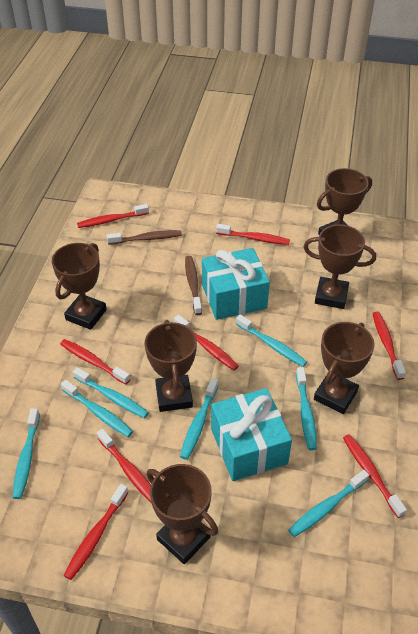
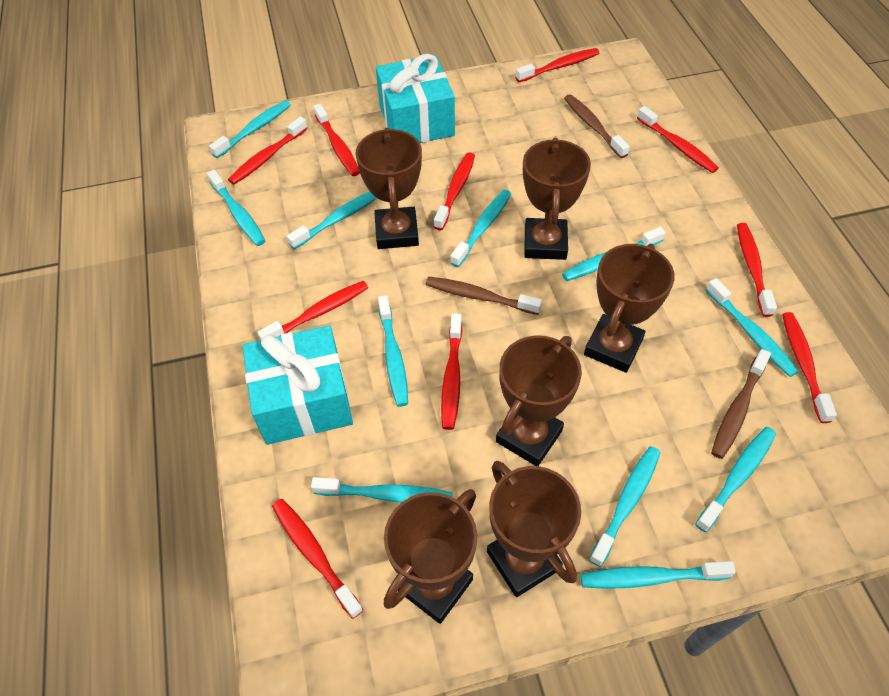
brown toothbrush: [107,230,182,245] [185,256,202,315] = 2 -> [425,277,542,315] [564,94,630,158] [711,349,771,459] = 3
red toothbrush: [60,339,130,385] [63,484,129,580] [77,204,149,228] [97,429,152,503] [174,315,239,370] [216,224,290,245] [343,434,407,518] [372,311,406,380] = 8 -> [228,117,308,185] [257,281,368,340] [272,499,363,619] [314,104,360,176] [434,152,475,230] [441,313,463,430] [515,48,599,82] [637,106,719,173] [737,223,777,317] [782,312,837,423] = 10
turquoise toothbrush: [13,408,40,499] [61,380,133,437] [73,367,149,418] [180,378,218,460] [236,314,307,367] [288,470,369,537] [296,367,317,450] = 7 -> [207,170,265,246] [209,100,291,158] [287,191,377,249] [311,477,453,503] [378,295,408,407] [450,190,511,267] [562,227,666,281] [580,561,736,589] [589,446,661,567] [695,427,776,532] [706,278,799,377] = 11

